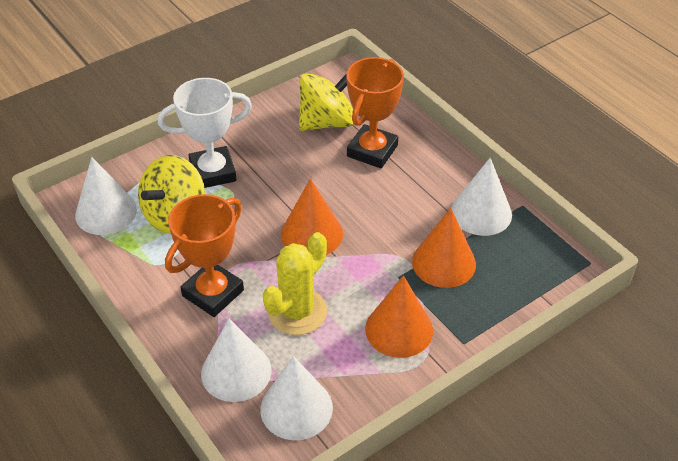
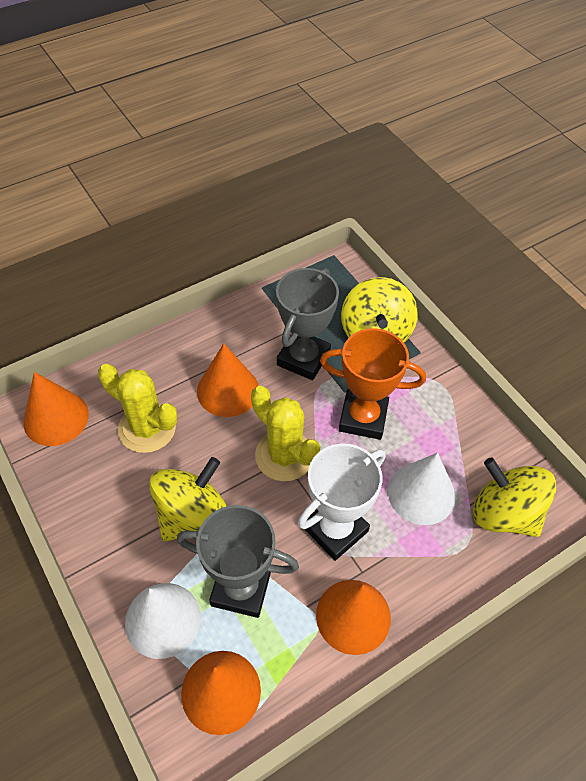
grey trophy: none = 0 -> [177,505,299,618] [276,268,339,380] = 2
orange cone: [281,179,343,255] [365,275,433,358] [412,208,476,288] = 3 -> [23,372,89,446] [181,651,261,735] [197,343,259,417] [316,580,391,655] = 4
orange trophy: [165,194,244,317] [346,57,404,168] = 2 -> [320,328,426,440] = 1
white cone: [75,157,137,235] [201,319,272,402] [260,356,333,440] [451,158,512,236] = 4 -> [125,583,201,659] [388,453,455,525] = 2
yellow cactus: [263,232,327,335] = 1 -> [98,364,177,453] [251,386,321,481] = 2
yellow spinning top: [138,155,205,234] [299,73,354,131] = 2 -> [149,457,227,542] [341,277,418,342] [473,457,556,537] = 3

